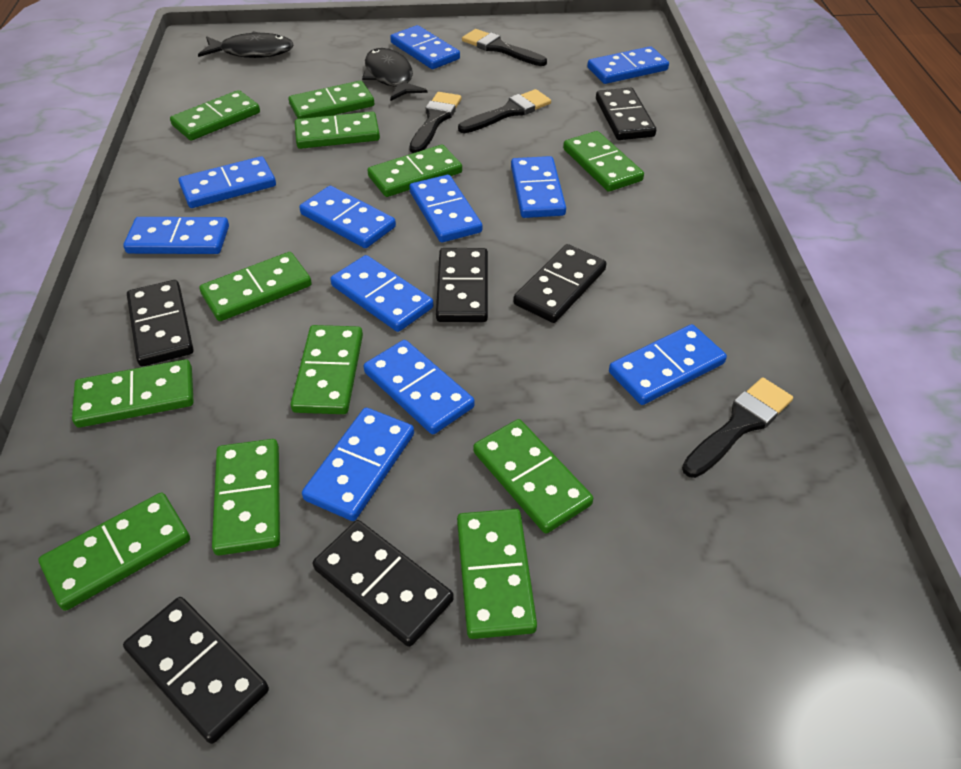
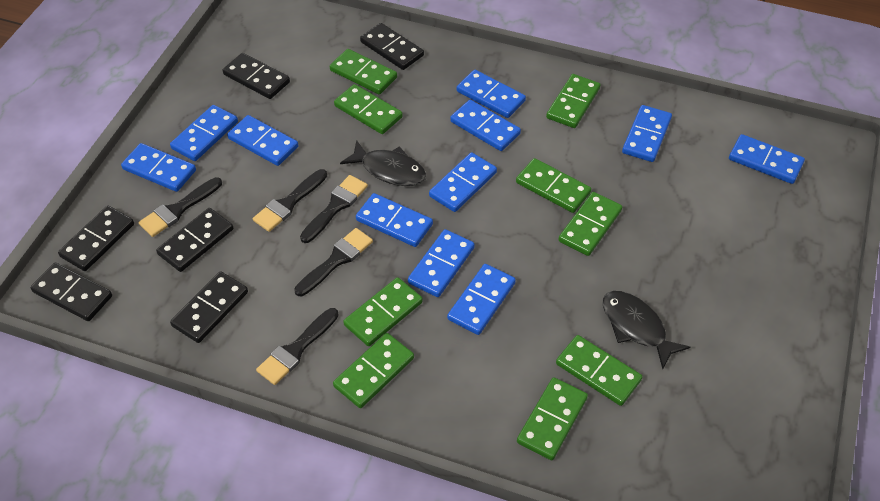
black brush: [409,92,462,153] [458,89,551,133] [462,29,547,66] [682,377,793,478] = 4 -> [139,177,222,237] [253,169,327,232] [256,308,339,385] [294,228,373,296] [300,175,368,243] = 5
green domino: [38,493,190,611] [72,359,193,427] [170,90,260,141] [199,252,312,321] [212,439,280,556] [289,81,374,119] [291,325,363,414] [295,112,380,149] [367,145,462,197] [457,509,537,639] [473,419,593,534] [563,131,644,192] = 12 -> [330,49,397,94] [333,333,414,408] [334,84,403,134] [343,277,423,346] [516,158,591,213] [517,377,588,460] [546,74,600,128] [556,335,642,406] [558,192,622,256] = 9

